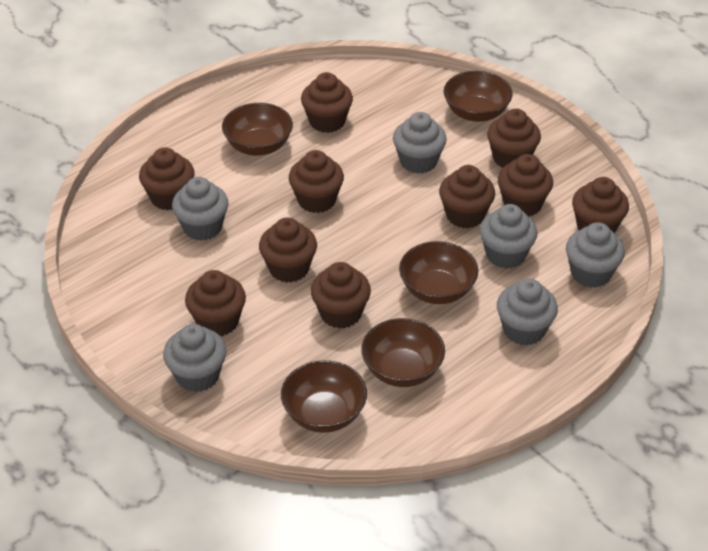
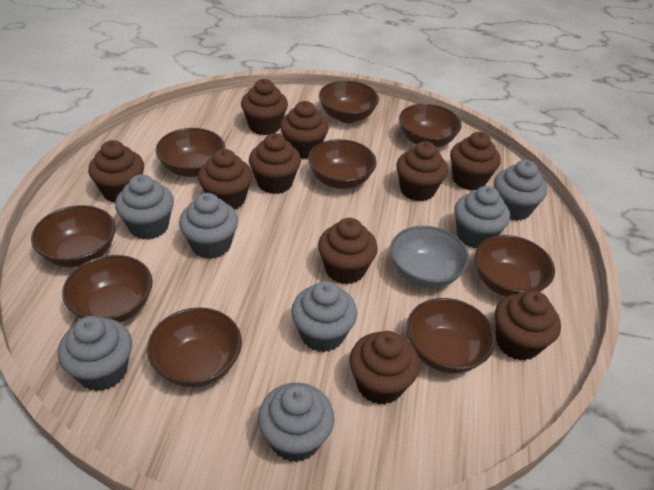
brown bowl: [222,103,293,156] [281,360,367,433] [361,318,445,387] [399,241,478,304] [443,71,513,122] = 5 -> [31,205,116,267] [62,255,153,323] [147,308,242,387] [156,128,225,177] [308,139,377,189] [319,81,379,123] [399,104,462,147] [406,298,496,373] [475,235,555,297] = 9
grey bowl: none = 0 -> [390,226,469,288] = 1
grey cupcake: [163,324,226,392] [172,177,229,241] [393,112,447,174] [480,204,537,269] [497,278,558,346] [566,222,625,288] = 6 -> [58,316,132,391] [115,174,174,240] [179,193,238,259] [258,383,334,462] [291,281,357,352] [454,186,510,249] [494,160,547,221] = 7

